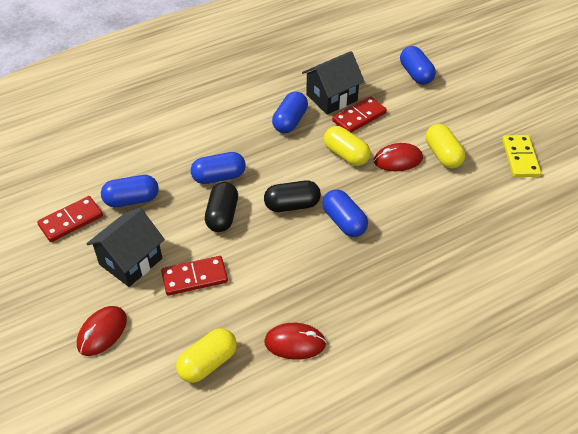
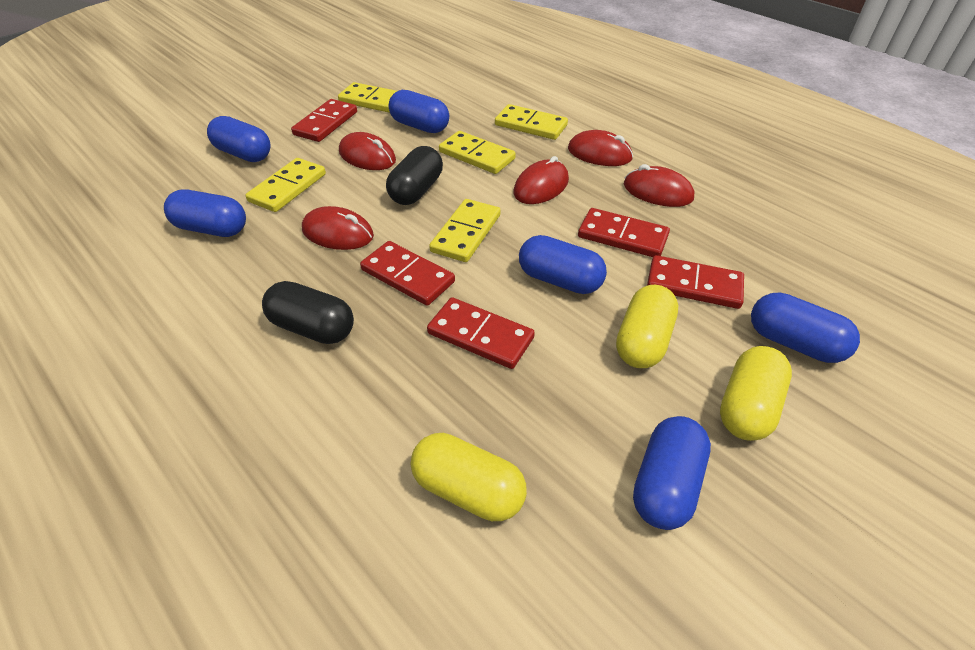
black house: [86,208,165,287] [302,51,365,115] = 2 -> none = 0
blue capsule: [101,175,159,207] [191,152,246,184] [272,91,308,133] [322,189,368,237] [400,46,436,85] = 5 -> [164,189,246,237] [207,116,271,162] [389,90,449,133] [519,235,607,294] [633,416,711,530] [751,292,860,363] = 6
red domino: [37,196,103,242] [161,256,228,296] [332,96,387,133] = 3 -> [291,99,357,142] [360,241,455,306] [427,297,535,369] [578,208,670,257] [647,255,744,309] = 5
red mouse: [77,306,127,356] [264,323,326,360] [374,143,423,171] = 3 -> [302,206,374,250] [339,132,396,170] [513,156,569,204] [568,130,633,166] [624,164,695,207] = 5
yellow domino: [502,135,541,177] = 1 -> [246,158,326,212] [338,82,397,113] [429,199,500,262] [439,131,516,174] [495,104,568,140] = 5

